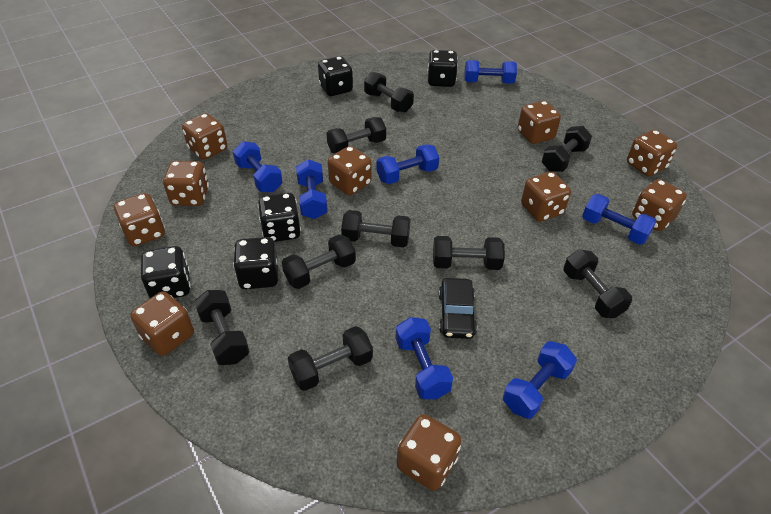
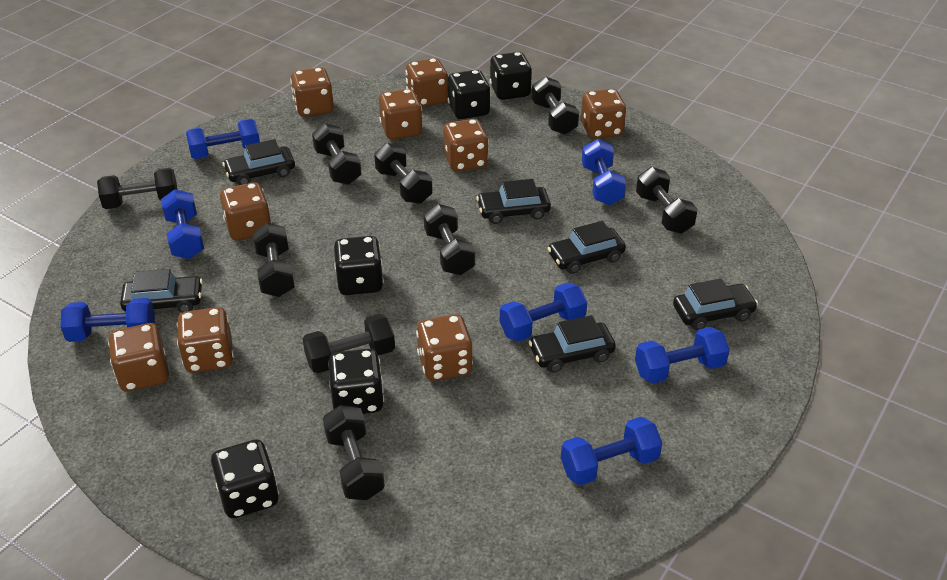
black car: [438,278,477,339] = 1 -> [120,269,203,313] [222,139,295,185] [476,179,551,224] [529,315,616,373] [547,221,626,274] [673,278,758,330] = 6
brown dice: [114,193,165,246] [130,291,194,356] [163,161,209,206] [182,113,227,160] [328,146,372,195] [397,414,462,491] [518,101,561,144] [521,172,571,222] [627,130,677,176] [632,179,687,231] = 10 -> [108,323,169,392] [177,307,234,373] [220,182,272,241] [290,67,334,117] [379,89,423,140] [405,58,448,107] [416,314,473,381] [443,119,489,172] [581,89,626,139] = 9

